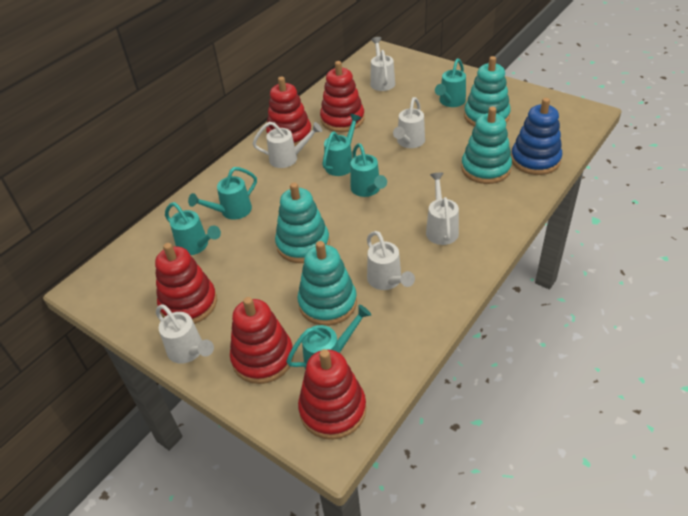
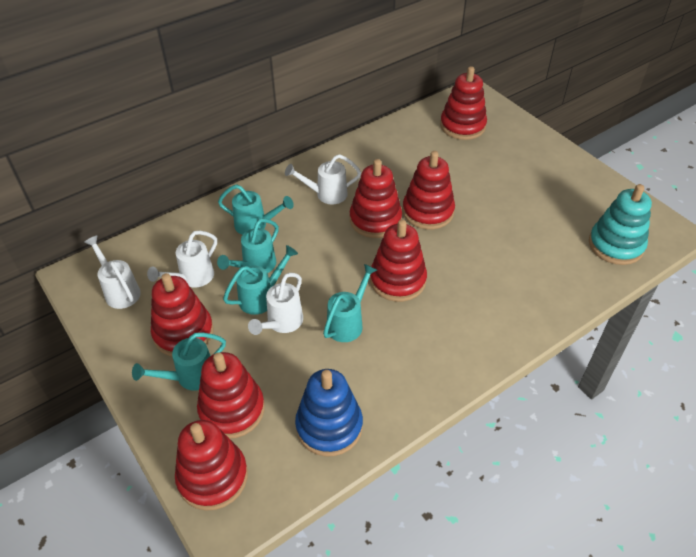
red stacking toy: [155,243,217,324] [230,297,294,384] [266,76,312,146] [298,349,366,440] [320,61,365,132] = 5 -> [151,273,214,356] [175,420,248,511] [197,352,265,439] [350,159,402,238] [370,220,427,302] [402,151,455,230] [440,66,487,140] = 7
turquoise stacking toy: [275,183,330,263] [297,241,357,326] [461,107,512,184] [464,56,511,127] = 4 -> [589,184,652,265] = 1
turquoise watering can: [165,202,221,255] [188,167,257,220] [286,305,371,370] [322,114,361,176] [351,143,387,197] [435,58,466,107] = 6 -> [132,332,226,391] [217,218,279,273] [218,184,294,235] [223,245,298,315] [323,264,377,342] = 5
white watering can: [156,304,214,364] [253,122,322,168] [367,231,415,290] [370,37,395,91] [393,97,425,148] [426,173,459,245] = 6 -> [84,235,141,309] [147,230,217,288] [248,273,303,335] [285,154,361,205] = 4

